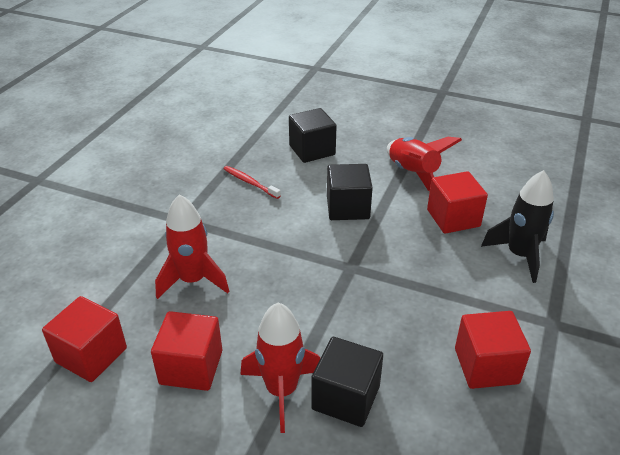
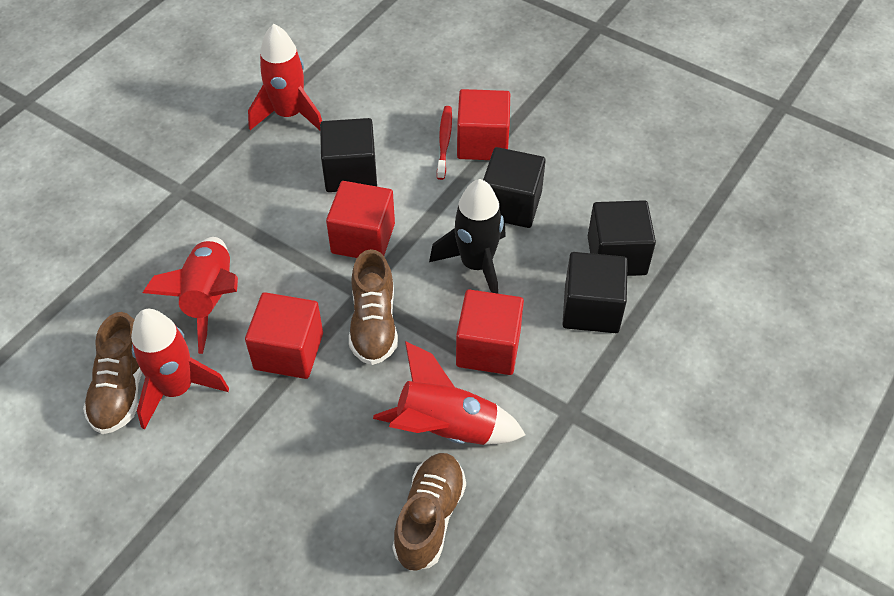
black cube: [289,108,337,163] [311,337,383,427] [327,164,373,220] = 3 -> [320,118,377,192] [483,147,546,228] [562,252,628,333] [588,200,656,276] = 4
brown shoe: none = 0 -> [83,312,142,434] [349,249,398,365] [392,453,466,571] = 3
red rocket: [155,194,229,299] [240,303,320,433] [387,137,462,191] = 3 -> [131,309,229,429] [143,237,238,354] [248,24,322,130] [373,341,526,445] = 4

